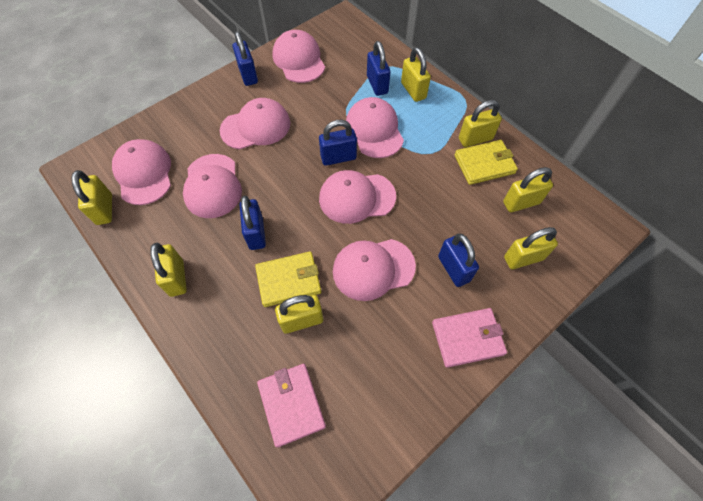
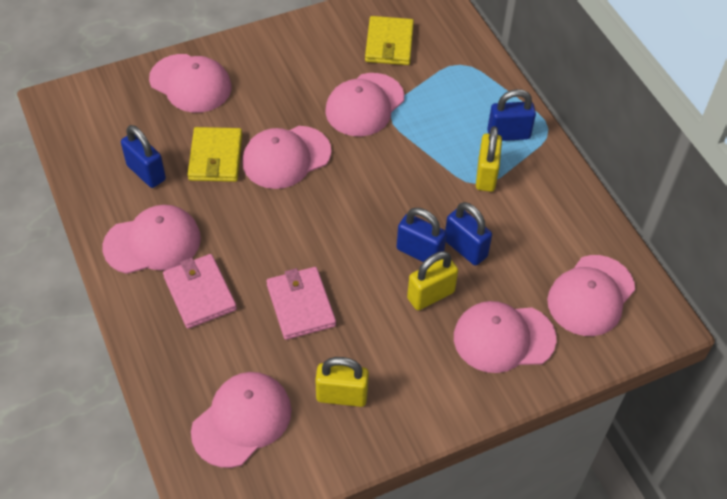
blue padlock: [233,31,258,86] [240,196,266,250] [319,120,357,166] [367,41,391,96] [438,234,479,287] = 5 -> [121,125,166,188] [397,208,447,262] [445,202,492,266] [487,89,536,141] = 4
yellow padlock: [71,170,112,225] [150,243,187,297] [275,295,323,334] [401,47,431,102] [459,100,502,147] [503,167,553,212] [504,227,558,269] = 7 -> [315,357,369,407] [407,251,458,310] [476,126,502,192] = 3

